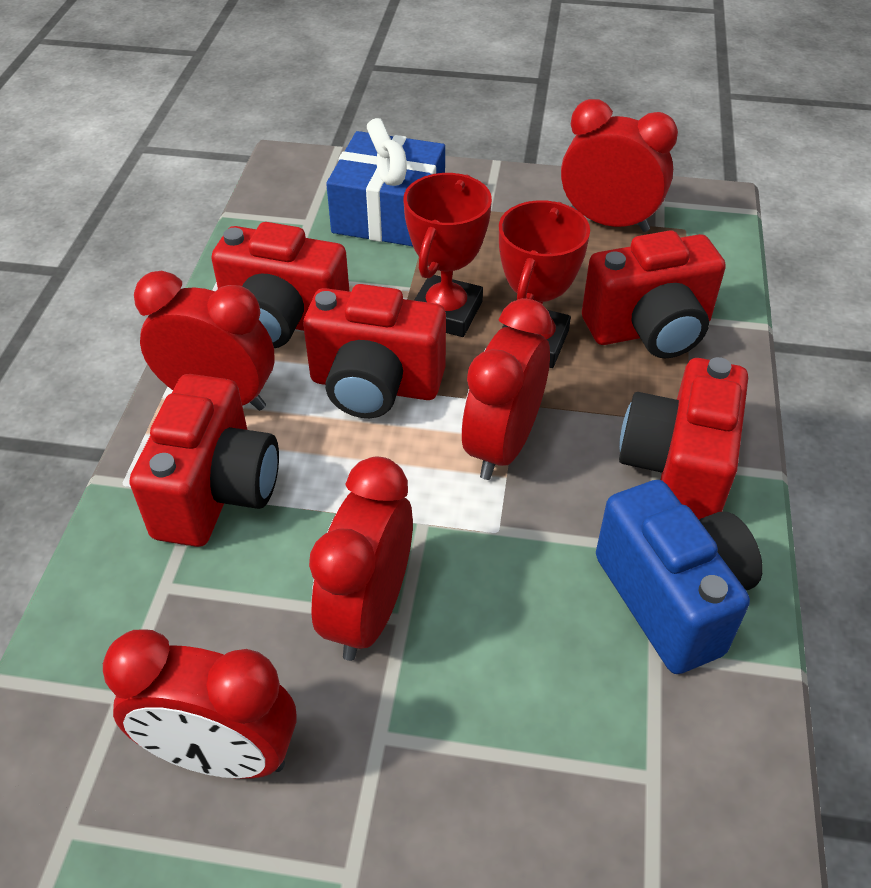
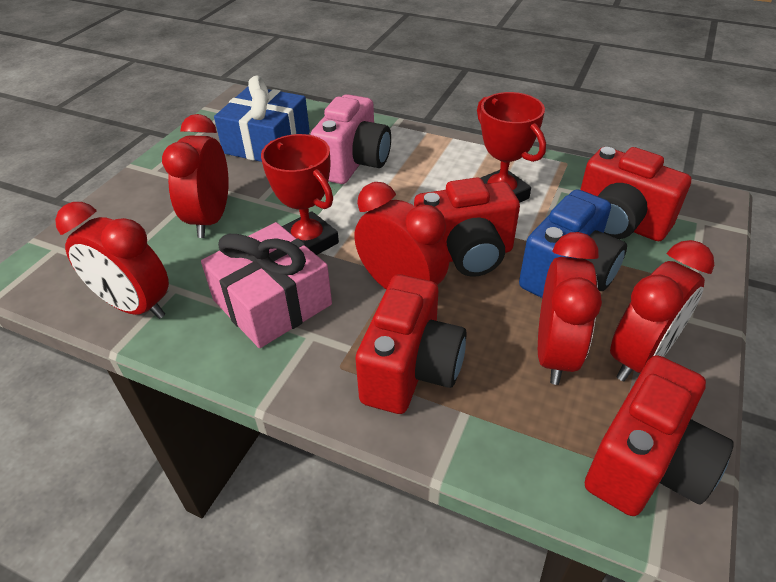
pink camera: none = 0 -> [311,94,391,184] = 1
pink gift: none = 0 -> [201,222,332,348] = 1
red camera: [130,374,279,547] [211,222,349,348] [303,284,446,418] [582,230,726,358] [619,357,748,519] = 5 -> [356,274,467,414] [414,177,520,277] [580,147,691,241] [585,355,733,516] = 4

